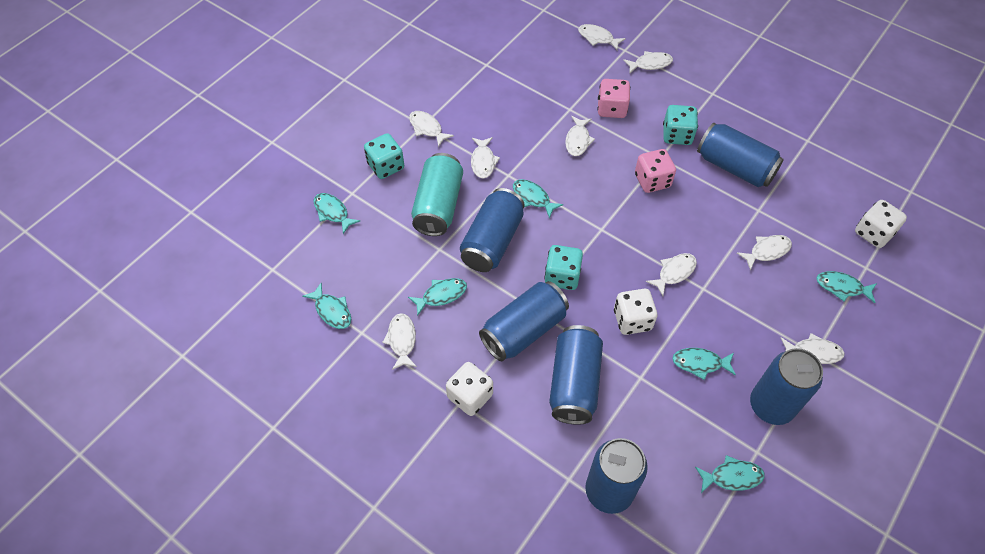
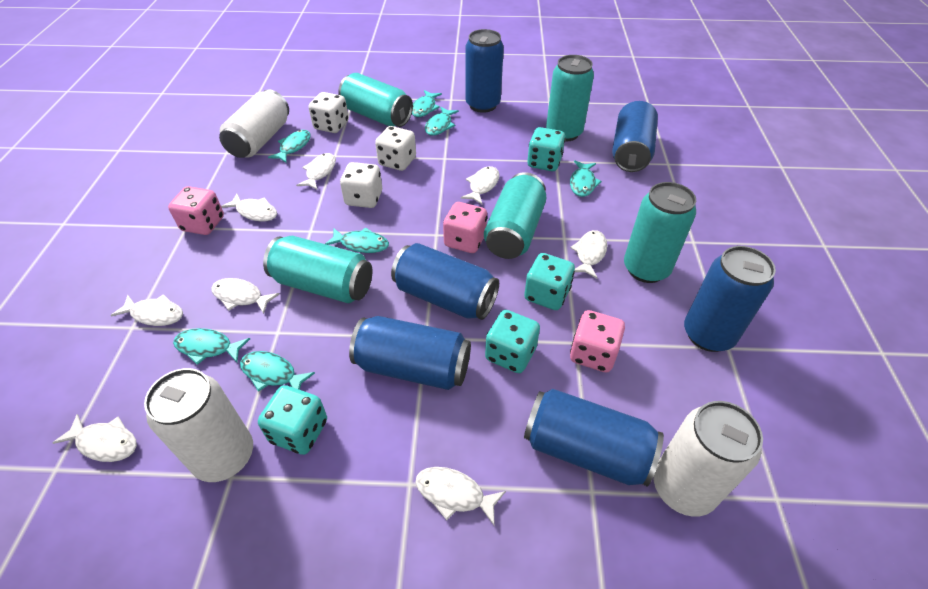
pink dice: [597,79,630,118] [635,149,676,193] = 2 -> [168,186,224,235] [443,202,487,253] [570,310,625,372] = 3
turquoise can: [411,153,463,236] = 1 -> [263,236,372,303] [338,73,413,127] [484,172,547,259] [546,55,594,142] [624,182,696,283] = 5
turquoise dice: [364,133,404,179] [544,245,583,290] [663,105,698,145] = 3 -> [258,385,327,455] [485,310,540,373] [524,253,575,310] [527,127,565,171] = 4
white can: none = 0 -> [144,368,253,482] [219,89,289,158] [653,401,763,517] = 3
white fish: [382,313,417,370] [409,111,454,147] [471,137,500,179] [565,116,595,156] [578,24,626,50] [623,51,673,74] [646,253,697,296] [737,235,792,270] [780,333,845,364] = 9 -> [53,414,137,462] [110,294,183,326] [211,278,279,314] [221,193,277,222] [296,153,336,190] [415,467,506,526] [461,166,499,204] [570,230,607,278] = 8

